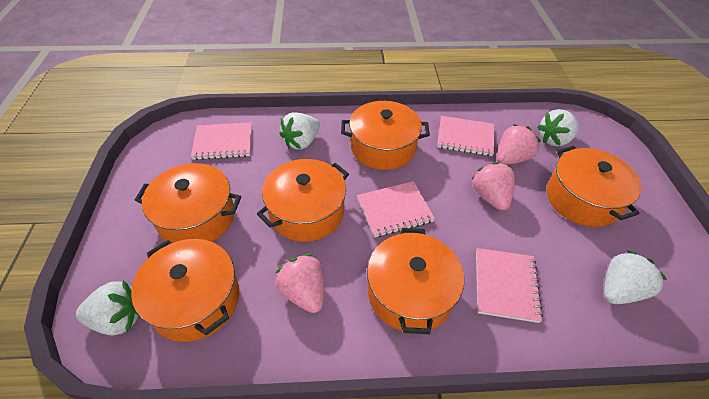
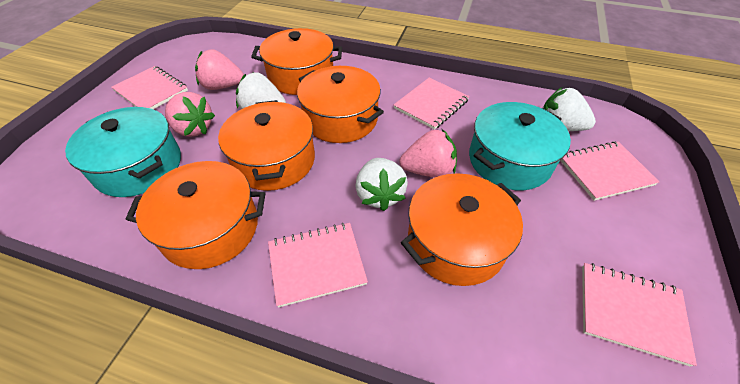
orange pot: [131,239,240,342] [135,163,241,243] [257,159,349,242] [341,101,430,170] [367,228,464,334] [547,146,642,227] = 6 -> [126,161,265,269] [218,100,315,191] [251,28,342,95] [297,66,384,143] [401,173,523,286] = 5
pink notebook: [191,122,252,160] [357,181,435,237] [437,116,494,156] [476,248,543,323] = 4 -> [111,66,188,109] [268,223,368,308] [394,78,469,130] [560,141,659,201] [582,263,697,367] = 5
turquoise pot: none = 0 -> [65,107,181,197] [469,102,571,190] = 2
white strawberry: [76,280,140,336] [279,113,320,150] [537,109,579,146] [604,250,667,304] = 4 -> [236,72,286,109] [355,158,408,211] [543,87,596,131] = 3

